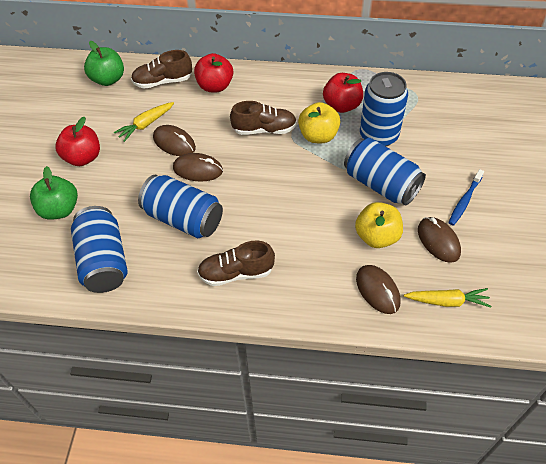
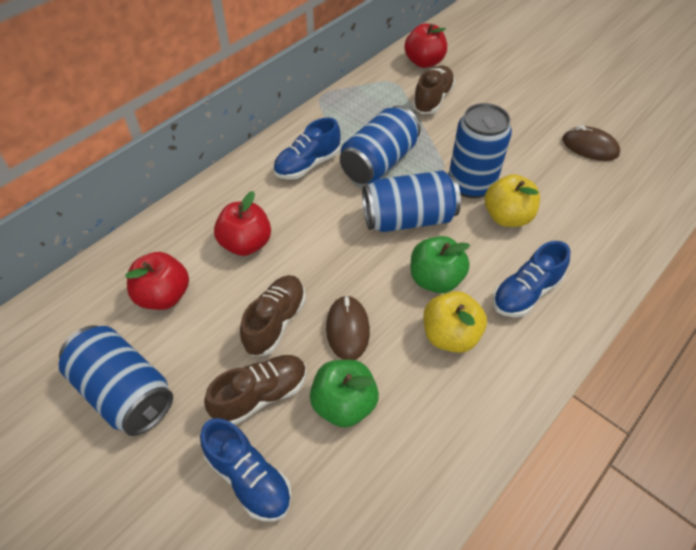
blue shoe: none = 0 -> [200,418,292,522] [273,118,341,180] [493,241,570,317] = 3
blue toothbrush: [448,169,484,226] = 1 -> none = 0
brown mouse: [153,125,196,156] [173,153,223,182] [356,265,401,314] [418,217,461,263] = 4 -> [326,295,370,360] [562,125,620,161] = 2
yellow carrot: [114,102,174,142] [404,288,491,308] = 2 -> none = 0

